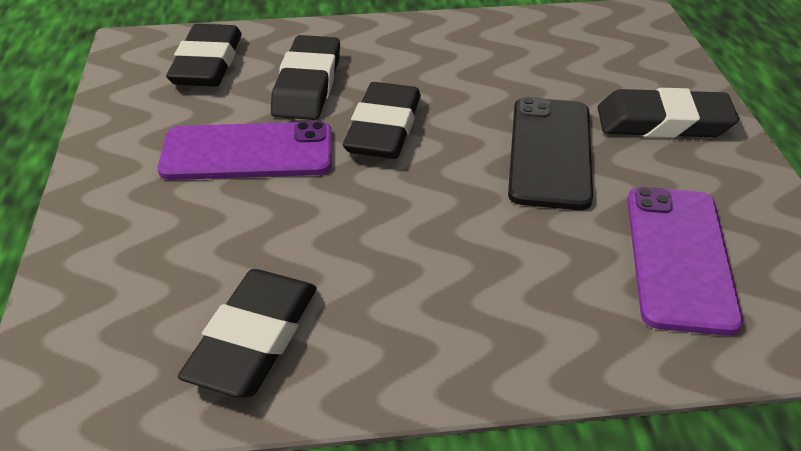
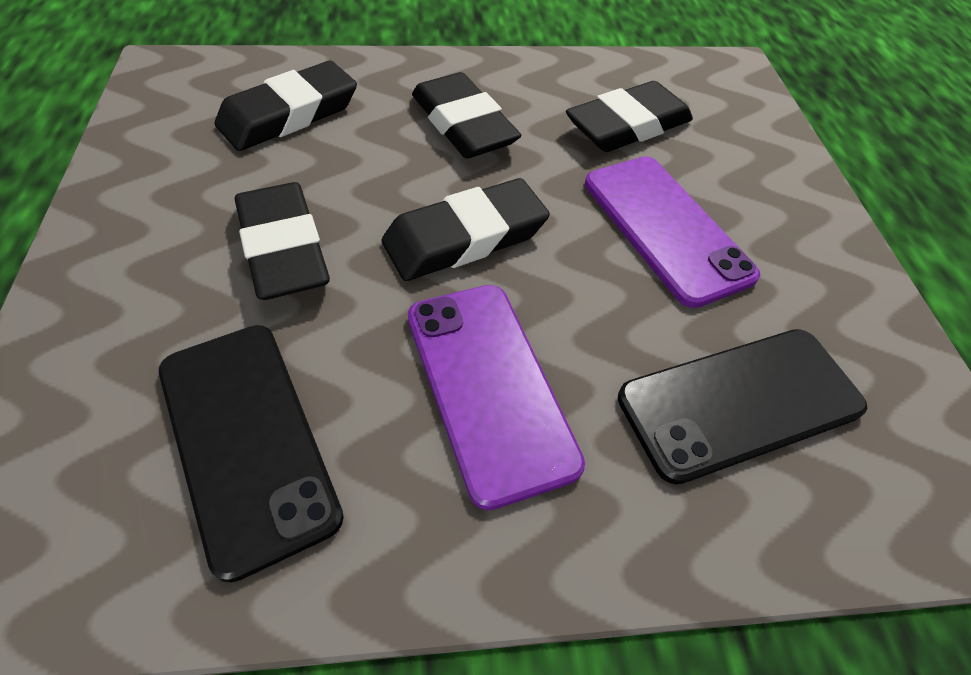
black phone: [508,97,593,210] = 1 -> [159,325,344,583] [618,329,867,485] = 2

